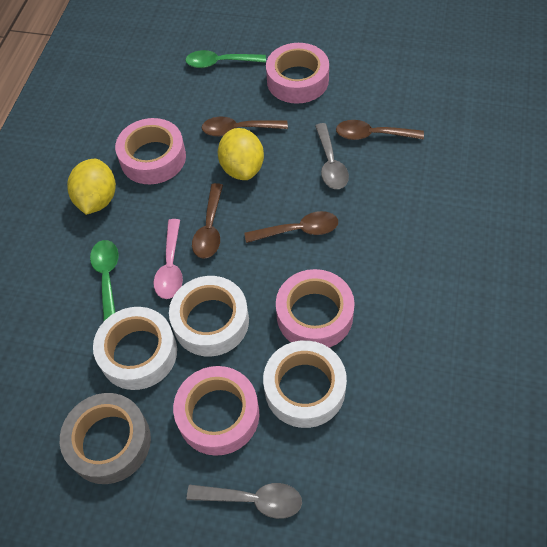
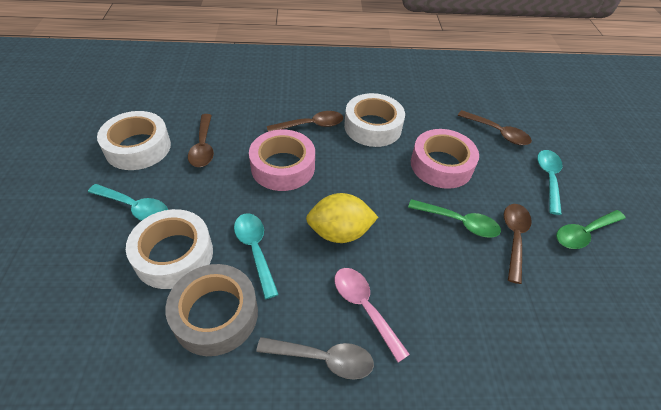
grey spoon: [187,483,302,519] [315,123,349,189] = 2 -> [256,337,374,380] = 1
pink tape: [115,118,186,184] [173,366,260,456] [266,43,329,104] [276,269,355,348] = 4 -> [249,130,315,191] [411,129,479,189] = 2
turquoise spoon: none = 0 -> [88,184,168,221] [234,213,279,299] [537,150,562,215] = 3
yellow lemon: [67,159,116,215] [218,128,264,180] = 2 -> [306,193,378,243] = 1

